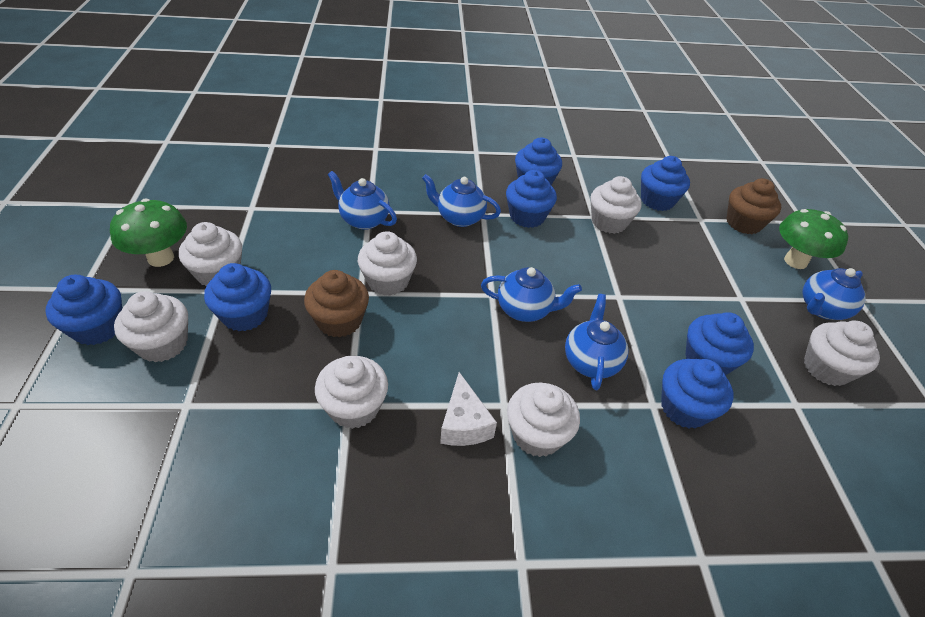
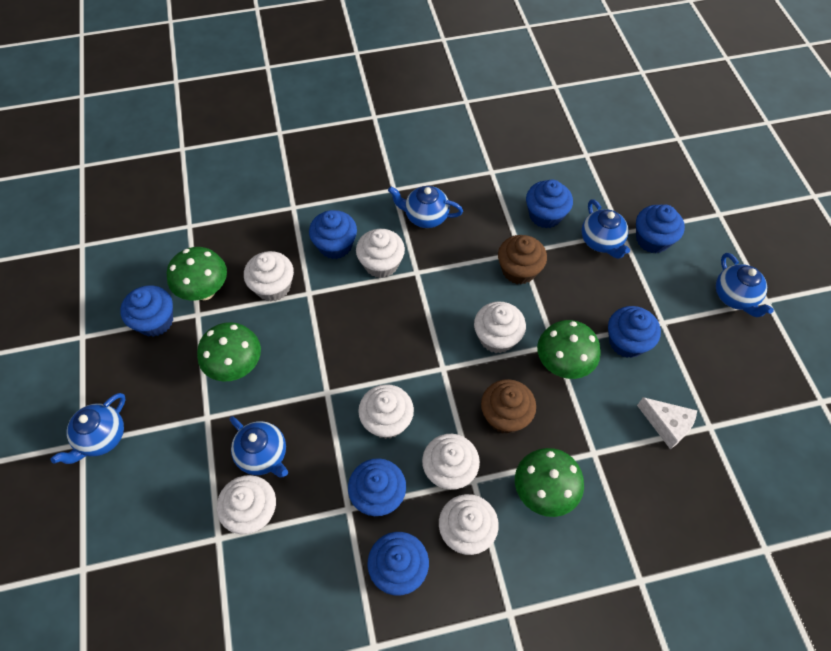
green mushroom: [110,199,187,267] [779,209,848,269] = 2 -> [167,247,227,300] [197,322,261,381] [515,448,584,517] [537,320,601,379] = 4

